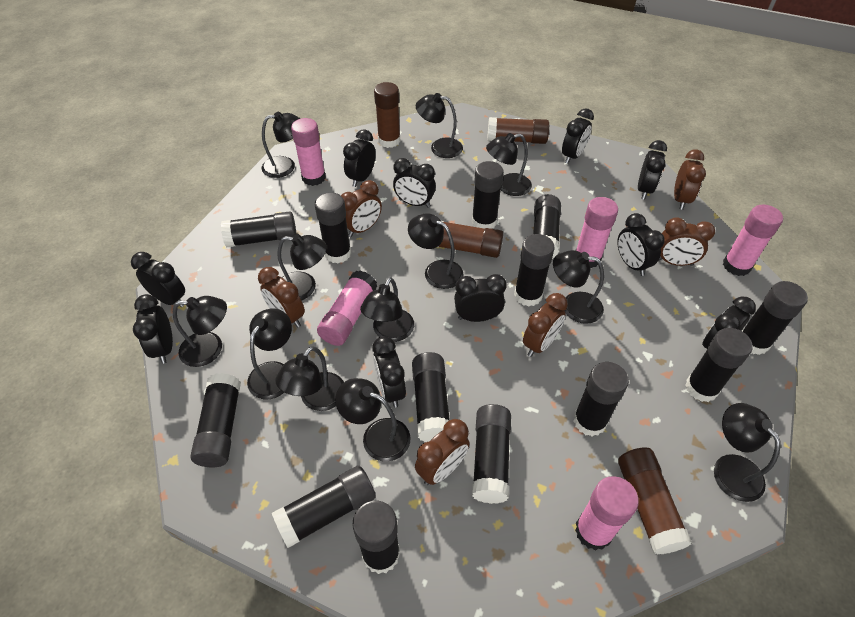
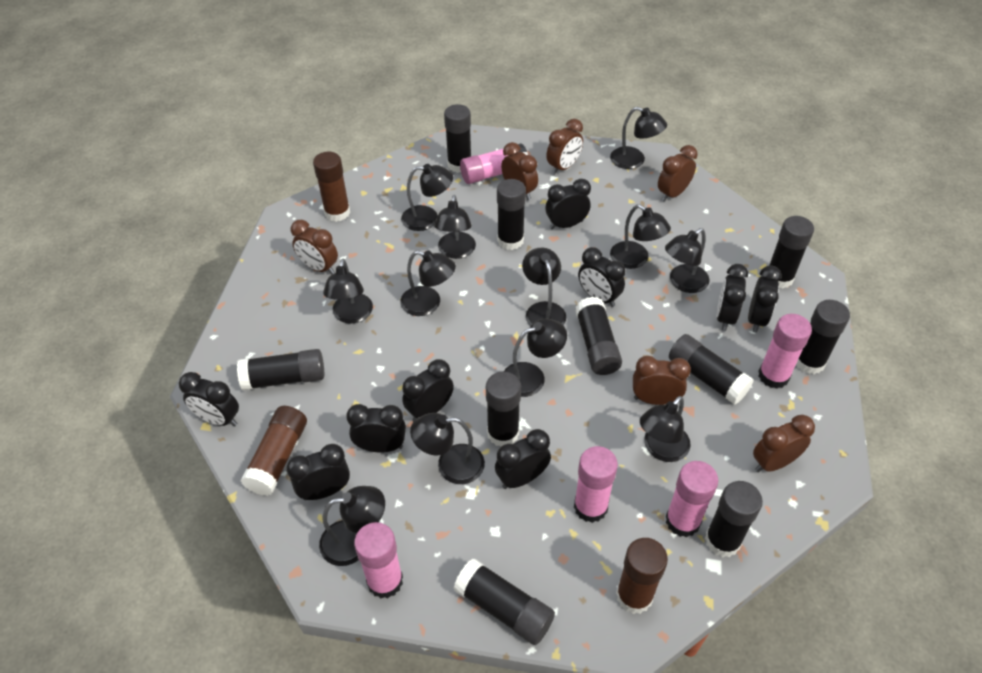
black clock: [131,252,185,307] [133,294,173,364] [343,129,376,187] [373,336,406,408] [393,158,436,208] [454,274,507,322] [562,108,594,164] [617,213,665,276] [638,140,667,200] [702,297,756,349] = 10 -> [179,372,239,427] [286,444,350,500] [346,404,406,453] [402,359,454,421] [495,429,551,489] [546,179,591,229] [578,247,625,307] [717,264,748,331] [748,265,782,333] = 9
black glue stick: [190,373,241,468] [221,211,296,248] [272,466,376,548] [315,192,351,264] [353,501,400,574] [412,352,450,442] [472,161,504,229] [472,404,511,504] [514,234,555,307] [533,194,561,259] [573,362,629,437] [685,328,753,402] [742,281,808,355] = 13 -> [237,349,324,390] [444,104,471,173] [454,558,555,645] [486,371,521,446] [497,179,526,250] [575,297,622,375] [669,334,754,405] [705,481,763,557] [770,216,814,288] [796,300,850,374] = 10
brown glue stick: [374,82,400,148] [438,221,503,258] [487,117,549,144] [618,447,692,555] = 4 -> [240,406,307,496] [313,152,350,222] [616,538,668,614] = 3

